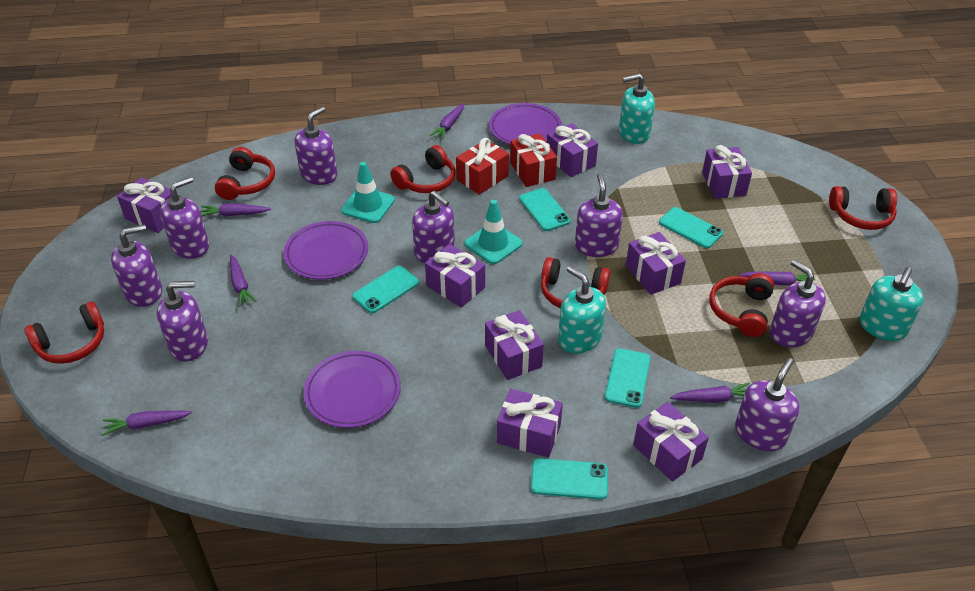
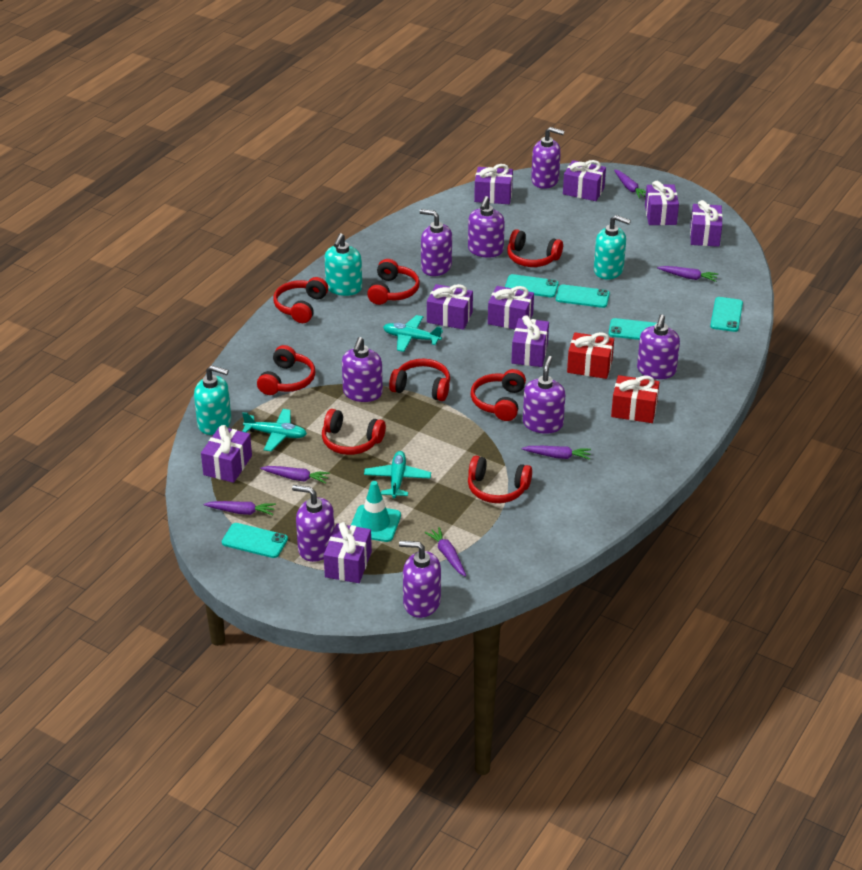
purple gift: [117,177,172,233] [425,244,485,308] [485,310,544,380] [497,389,563,458] [547,123,598,177] [626,232,686,295] [633,402,709,482] [702,145,752,199] = 8 -> [201,425,252,483] [324,522,372,583] [427,284,473,330] [474,164,513,204] [488,286,534,329] [511,315,549,367] [563,160,606,201] [645,181,679,225] [690,200,723,247] = 9
purple plate: [283,221,368,280] [303,351,401,428] [489,103,562,145] = 3 -> none = 0
red headphones: [25,301,104,364] [215,147,275,200] [390,145,455,193] [541,257,610,308] [709,273,774,337] [829,186,897,230] = 6 -> [257,345,315,395] [273,277,328,323] [322,409,386,455] [367,259,420,305] [389,359,450,401] [468,456,532,503] [471,369,526,421] [507,229,563,267] = 8
turquoise plane: none = 0 -> [242,409,307,451] [364,451,431,498] [383,315,443,352] = 3
turquoise traffic cone: [341,162,395,223] [464,200,523,264] = 2 -> [351,481,401,542] = 1

